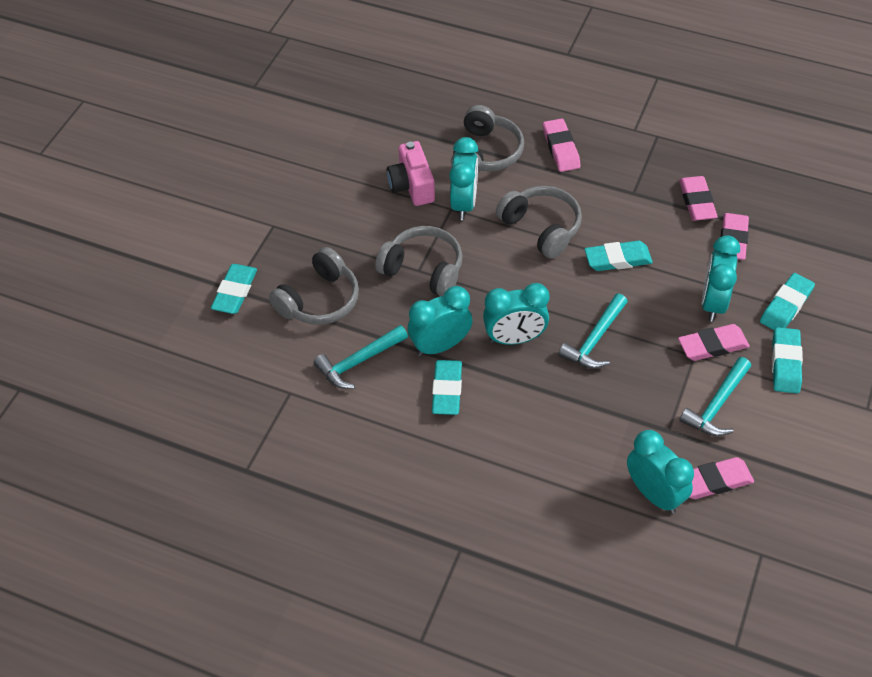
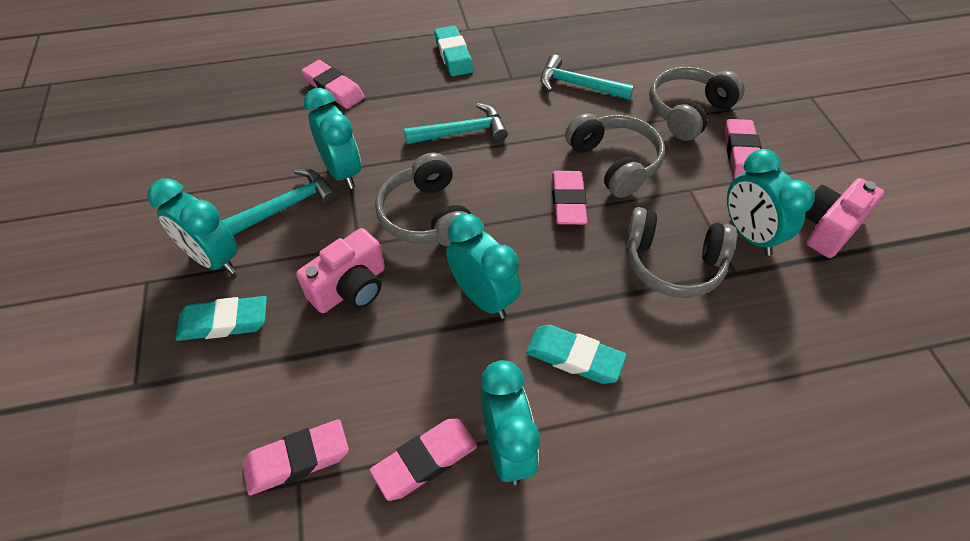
pink camera: [387,141,435,206] = 1 -> [296,228,385,313] [805,178,884,258] = 2
turquoise eraser: [211,264,257,314] [432,360,462,415] [584,241,653,271] [760,273,815,330] [772,327,803,393] = 5 -> [175,296,267,341] [434,26,474,76] [526,325,626,384] = 3

